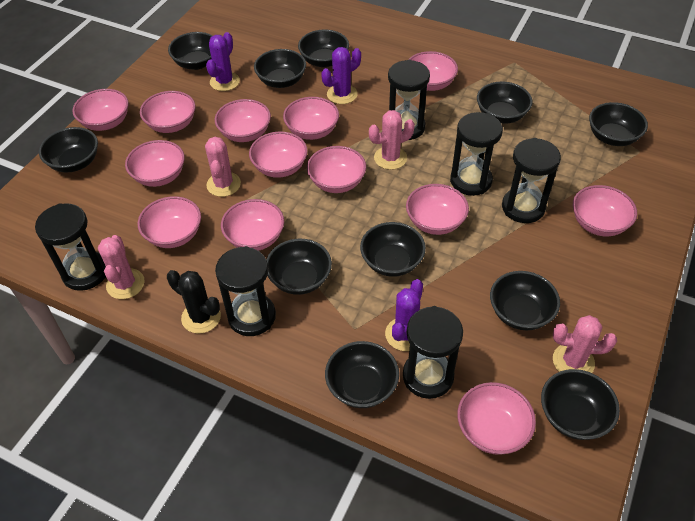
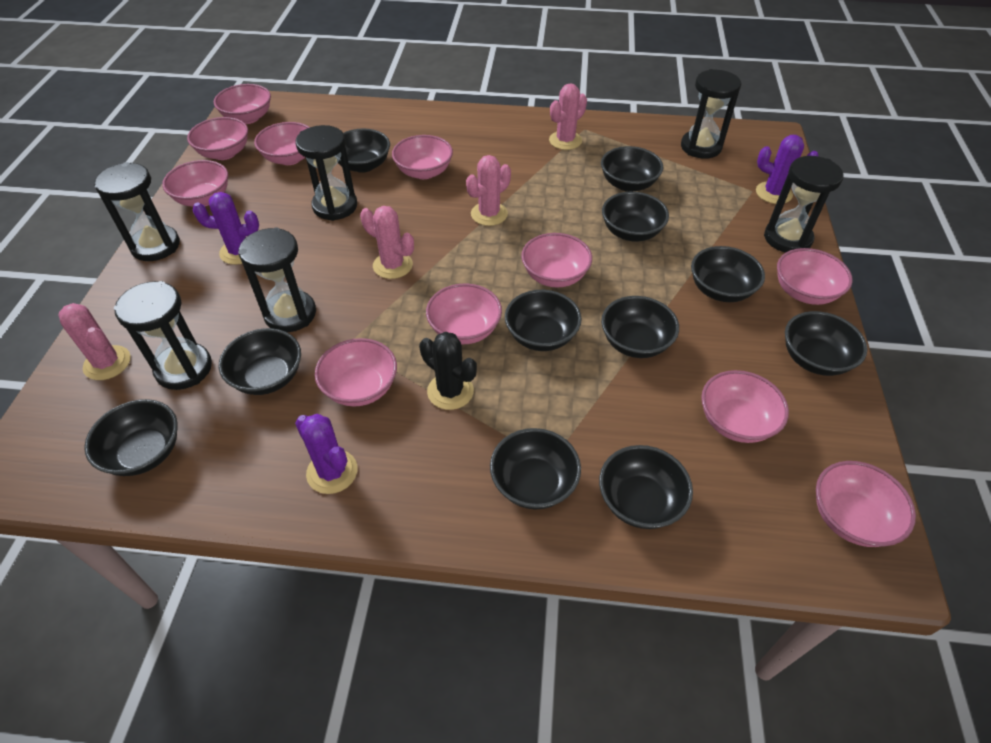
pink bowl: [72,89,129,131] [125,140,185,187] [138,196,201,248] [140,91,196,133] [215,99,271,142] [221,199,284,251] [249,131,308,178] [283,97,339,140] [307,146,366,193] [406,184,469,235] [408,51,458,91] [457,382,536,455] [573,185,637,236] = 13 -> [162,160,228,207] [187,117,248,160] [214,84,271,124] [254,122,310,165] [315,338,397,407] [392,135,453,179] [426,283,502,344] [521,233,592,288] [701,370,789,443] [777,248,853,305] [816,461,916,547] = 11

